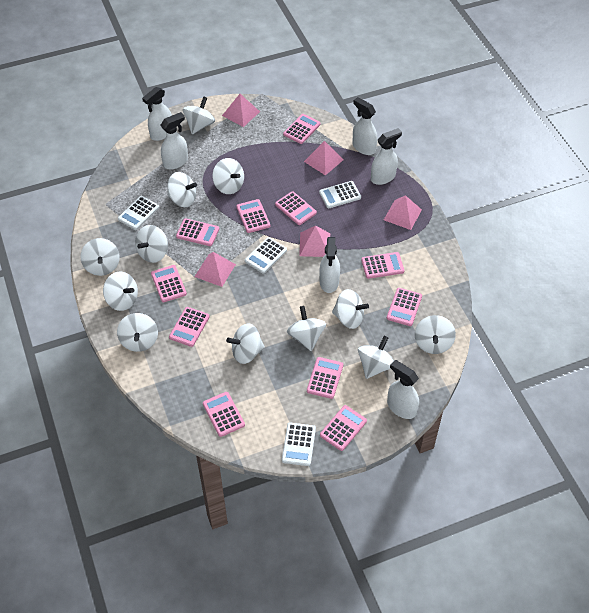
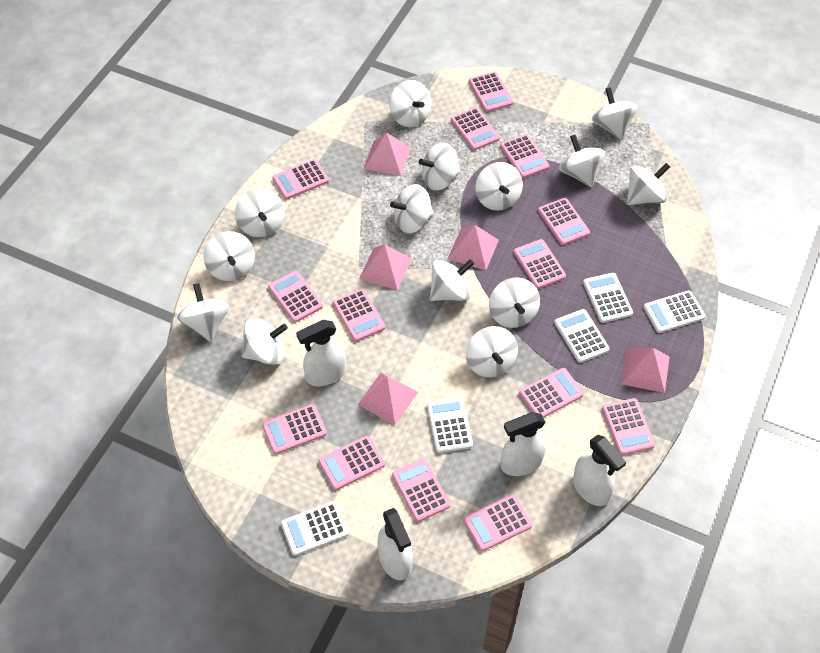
pink calculator: [151,265,187,302] [169,307,210,347] [176,218,219,246] [203,392,245,437] [236,199,270,233] [275,191,317,225] [283,114,321,144] [307,357,343,399] [320,405,367,451] [361,252,404,279] [387,288,422,326] = 11 -> [262,404,327,454] [268,271,323,323] [272,159,329,199] [318,436,385,490] [333,289,385,342] [392,459,450,522] [451,107,500,150] [463,495,532,551] [469,72,513,112] [500,134,550,178] [514,239,566,289] [519,368,584,418] [538,198,590,245] [602,398,655,455] = 14
white calculator: [118,196,159,230] [245,237,287,274] [282,423,316,466] [319,181,361,208] = 4 -> [281,501,349,556] [427,397,473,453] [554,309,610,363] [583,273,633,323] [643,291,706,333] = 5
white spinning top: [80,238,120,276] [103,272,138,311] [117,313,158,352] [135,225,168,263] [167,172,197,207] [183,97,215,134] [212,158,244,194] [226,323,265,364] [287,306,326,351] [332,289,369,329] [358,336,394,379] [415,315,456,354] = 12 -> [177,283,229,342] [203,231,255,281] [235,188,285,237] [242,318,288,365] [389,80,431,127] [390,184,434,233] [419,143,460,191] [430,259,474,301] [466,326,518,378] [475,162,523,211] [489,277,540,328] [559,134,605,187] [592,87,638,140] [627,163,670,205] = 14
white spray bottle: [142,87,172,141] [161,112,188,169] [319,237,340,293] [353,97,377,155] [371,128,402,185] [387,360,419,419] = 6 -> [296,320,346,386] [377,508,413,580] [501,412,546,476] [573,435,626,506] = 4

